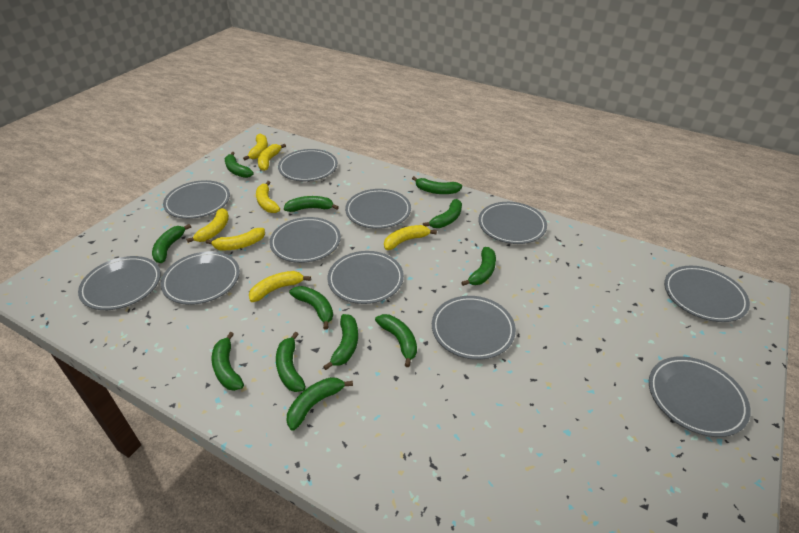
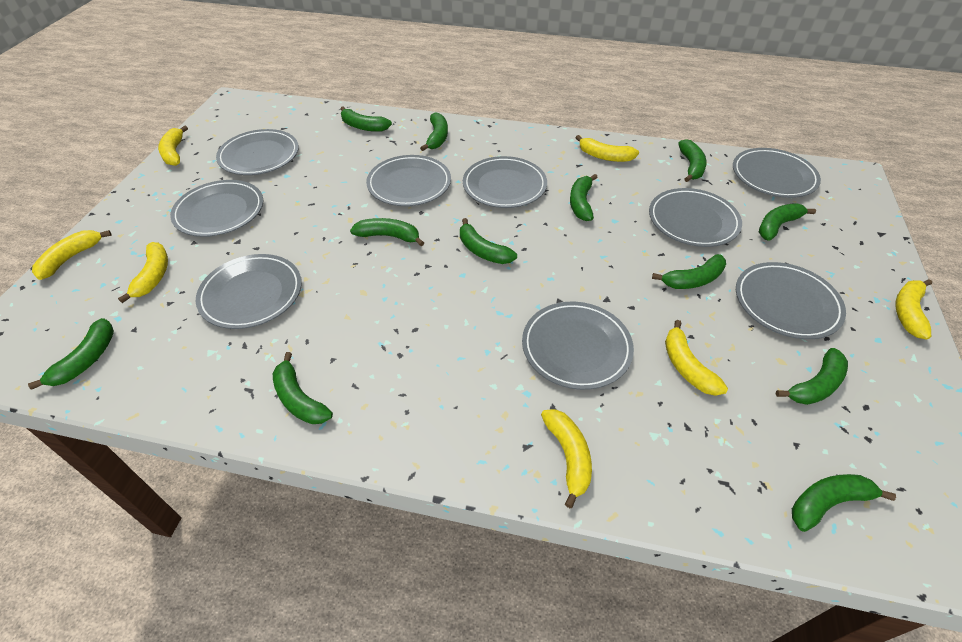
grey plate: [78,256,161,310] [161,251,240,305] [163,180,230,219] [270,217,341,263] [278,149,338,181] [327,251,404,304] [345,189,411,229] [432,296,516,360] [478,202,547,244] [649,356,751,437] [664,266,750,322] = 11 -> [170,180,263,237] [196,254,302,329] [216,129,299,175] [366,155,451,206] [463,156,547,208] [522,302,634,390] [649,188,742,247] [733,148,821,198] [736,262,846,339] = 9

